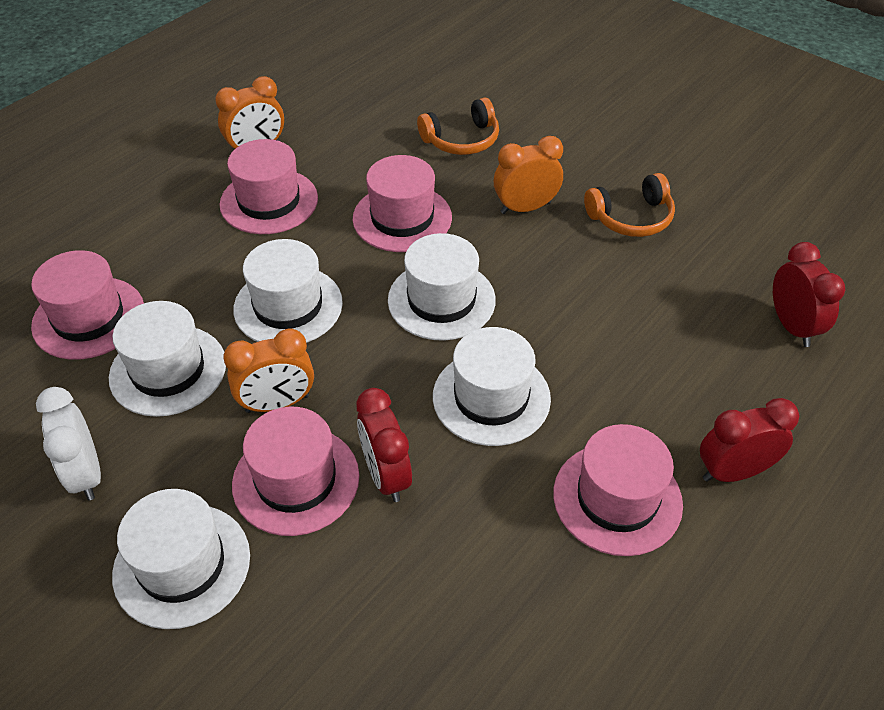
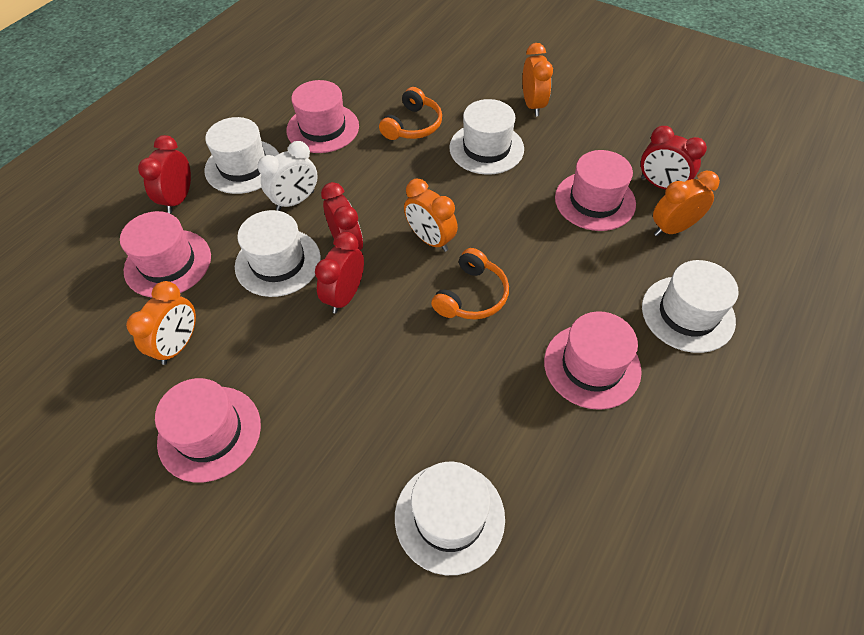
orange clock: [215,76,284,150] [223,329,314,413] [494,136,563,214] = 3 -> [126,281,196,365] [404,179,458,252] [522,43,553,116] [653,171,720,236] = 4
red clock: [356,388,412,502] [700,398,799,482] [773,242,845,347] = 3 -> [138,135,191,214] [315,232,364,314] [321,182,363,250] [641,126,707,189] = 4

